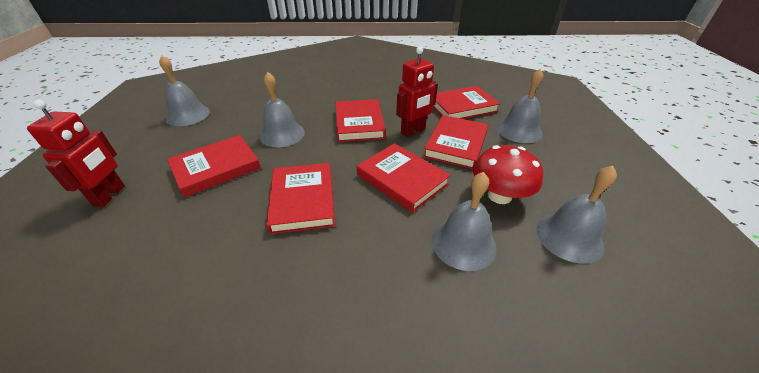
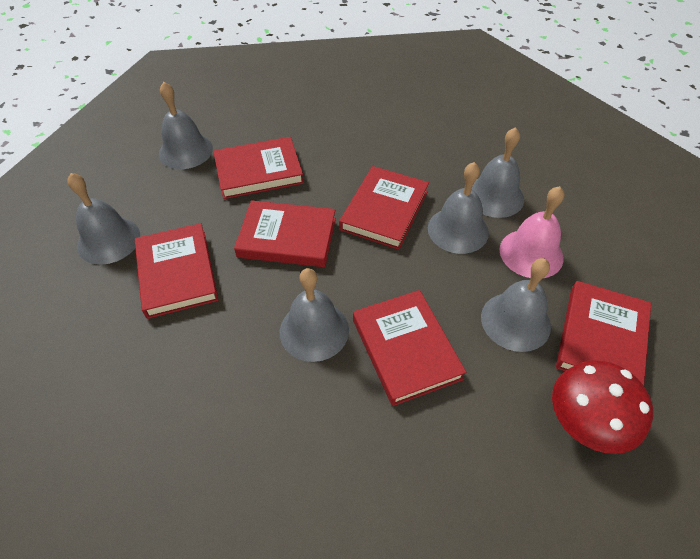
grey bell: [159,56,210,126] [259,72,305,148] [432,172,497,271] [497,69,543,143] [536,166,617,264] = 5 -> [67,173,140,265] [159,82,213,169] [280,268,349,362] [428,162,489,254] [472,127,524,218] [481,258,551,352] = 6
pink bell: none = 0 -> [499,186,564,278] = 1
red robot: [27,100,125,207] [396,47,438,137] = 2 -> none = 0

